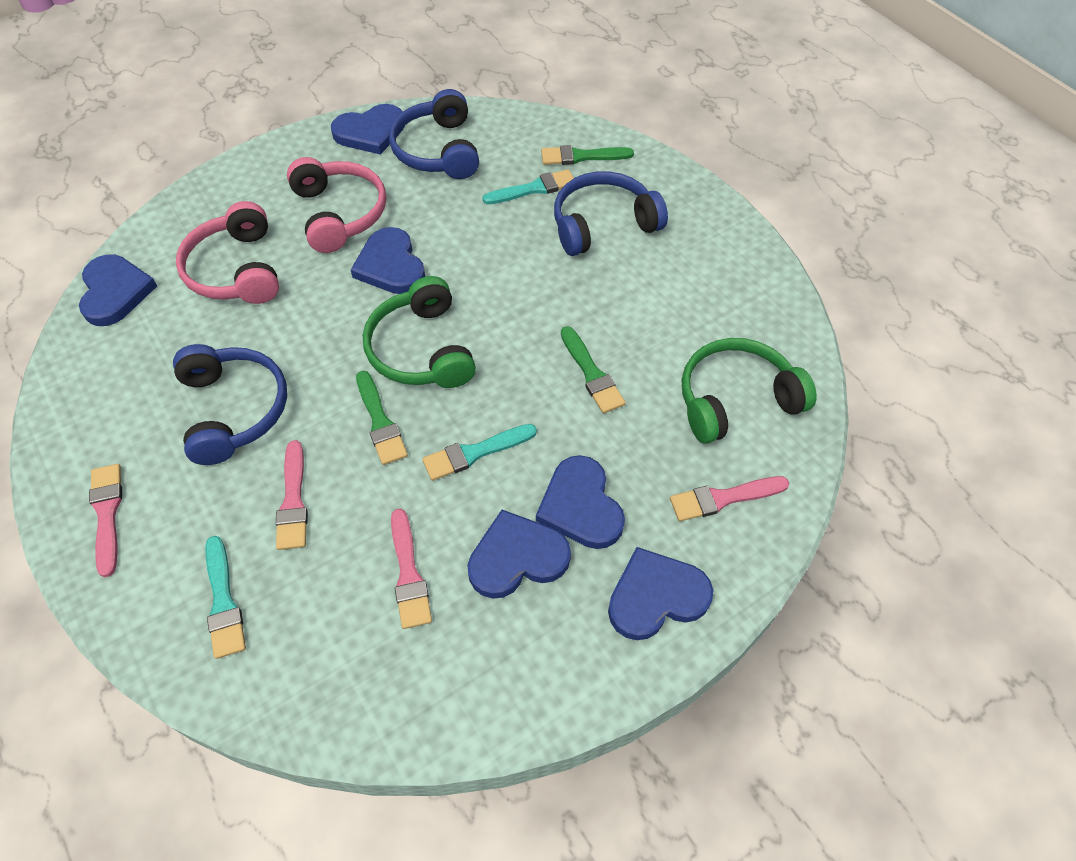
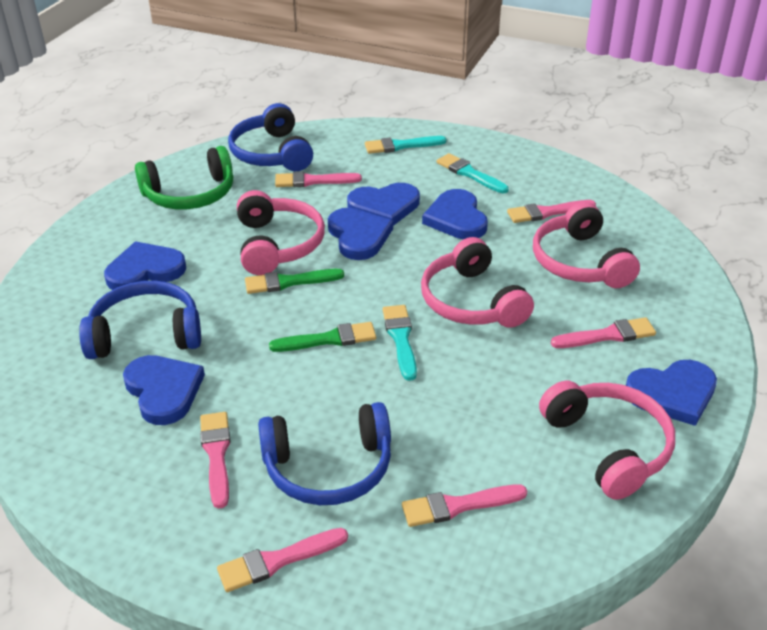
green brush: [356,371,408,465] [541,145,634,165] [561,326,626,413] = 3 -> [245,269,344,294] [269,322,376,352] = 2
green headphones: [363,276,476,388] [682,338,817,444] = 2 -> [135,146,233,209] = 1
pink brush: [89,464,122,577] [276,440,308,550] [391,509,432,629] [670,476,789,521] = 4 -> [200,412,231,509] [217,528,348,592] [275,171,362,187] [402,484,527,527] [507,200,596,223] [551,317,656,348] = 6
pink headphones: [176,201,279,304] [287,157,386,253] = 2 -> [237,190,325,275] [421,237,534,328] [533,202,640,288] [539,381,675,500] = 4

